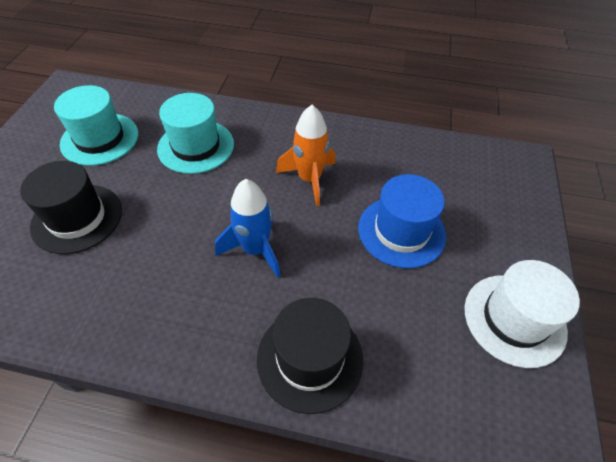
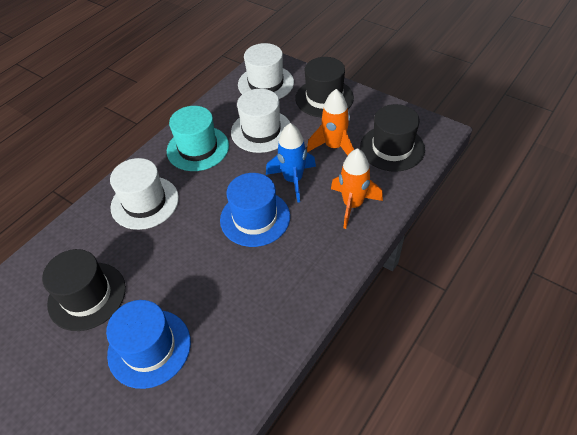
black hat: [20,161,122,254] [257,298,363,414] = 2 -> [42,249,126,331] [295,57,354,118] [360,104,425,172] = 3
blue hat: [358,174,446,268] = 1 -> [106,300,191,389] [220,173,290,247] = 2
orange rocket: [276,105,335,207] = 1 -> [307,89,354,156] [331,148,383,229] = 2
turquoise hat: [54,85,138,166] [157,93,234,174] = 2 -> [167,106,229,171] = 1
white hat: [464,260,580,368] = 1 -> [110,158,179,230] [231,89,290,153] [238,43,294,99] = 3

